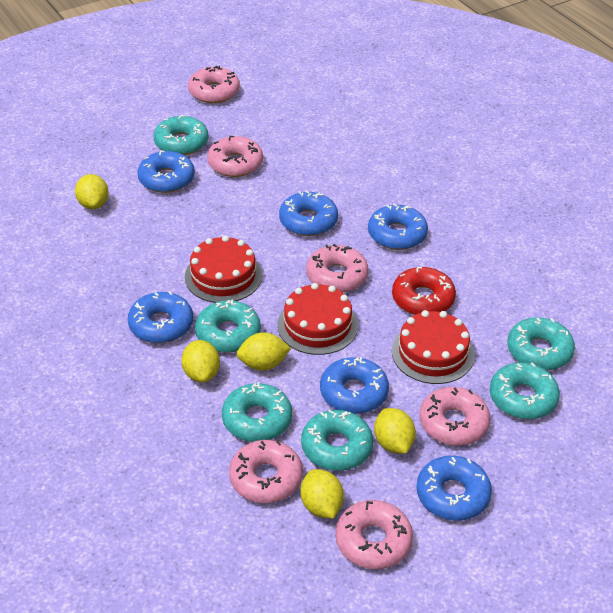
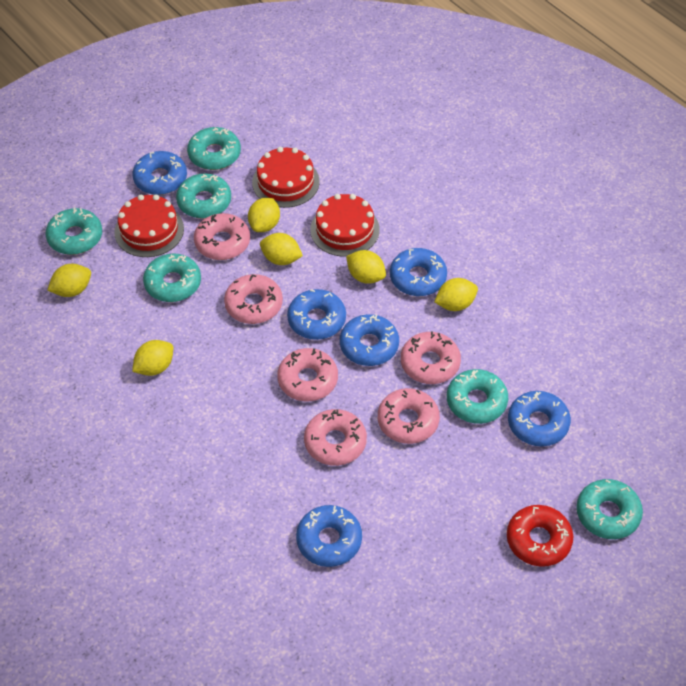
yellow lemon: [75,174,109,209] [181,340,220,383] [237,332,291,371] [300,469,344,519] [374,408,416,454] = 5 -> [47,264,91,297] [132,340,173,376] [248,198,280,232] [260,233,303,265] [346,250,386,284] [434,278,478,311] = 6

